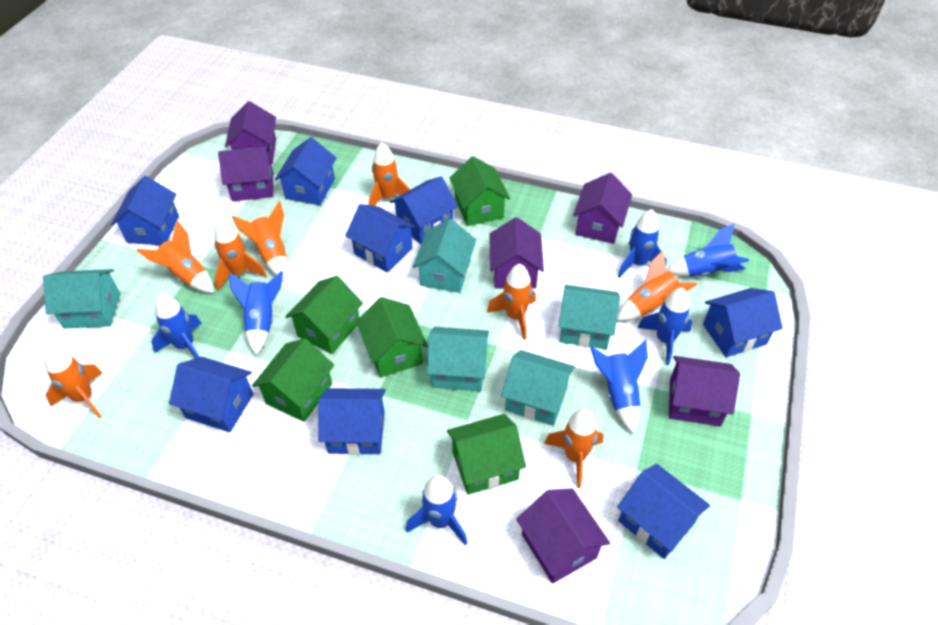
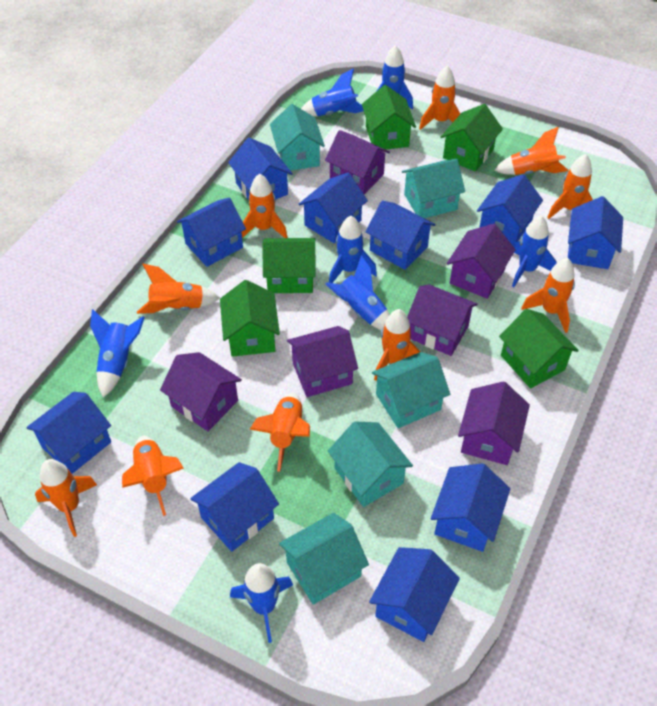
blue house: [111,176,179,245] [169,357,253,432] [275,137,336,205] [318,388,386,455] [345,204,416,273] [390,176,458,244] [617,464,710,559] [703,288,783,357] = 8 -> [26,392,111,474] [177,198,246,267] [190,462,279,552] [228,138,293,200] [298,173,368,244] [366,200,436,270] [369,547,460,642] [431,463,510,552] [477,174,543,246] [568,196,623,269] = 10
orange rocket: [44,347,103,418] [137,221,214,293] [214,219,267,291] [232,201,287,280] [369,143,411,206] [487,264,536,340] [544,408,603,488] [617,251,697,321] = 8 -> [35,459,97,537] [122,436,184,516] [137,264,220,314] [242,174,288,238] [250,393,310,472] [374,309,421,381] [419,66,460,130] [495,127,568,175] [521,258,575,333] [547,154,593,219] = 10

